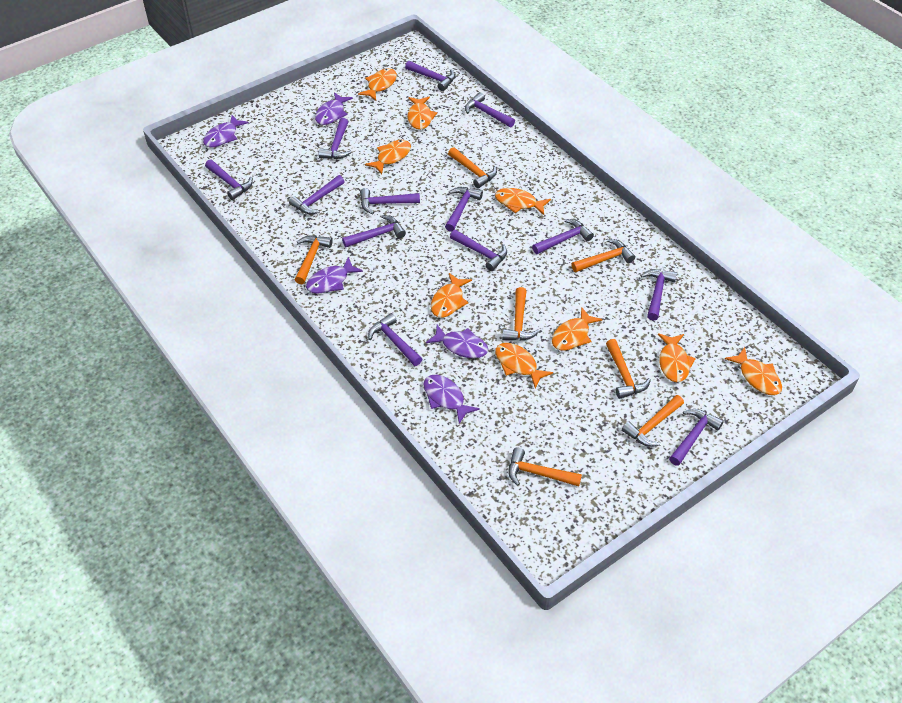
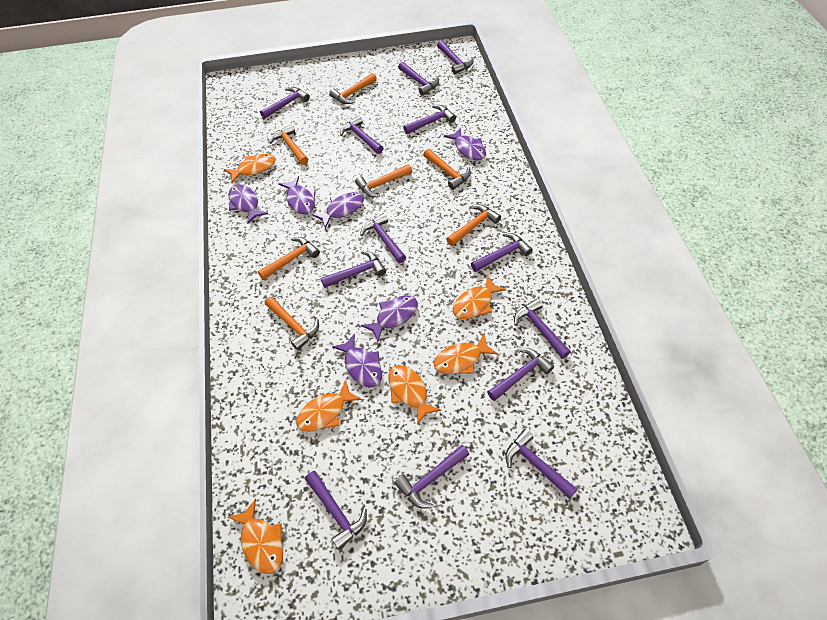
orange fish: [358,68,397,101] [365,140,411,174] [407,97,437,130] [431,273,472,318] [495,188,551,215] [495,343,553,388] [552,307,603,351] [658,333,696,382] [725,347,782,395] = 9 -> [224,154,276,183] [228,499,283,574] [296,379,362,432] [389,365,441,425] [434,334,498,374] [453,276,507,319] = 6
purple fish: [203,115,249,148] [306,257,363,294] [315,92,353,125] [423,375,480,424] [426,325,488,358] = 5 -> [229,185,268,224] [278,176,316,214] [312,192,364,228] [332,333,382,387] [361,295,418,342] [444,127,486,161] = 6

